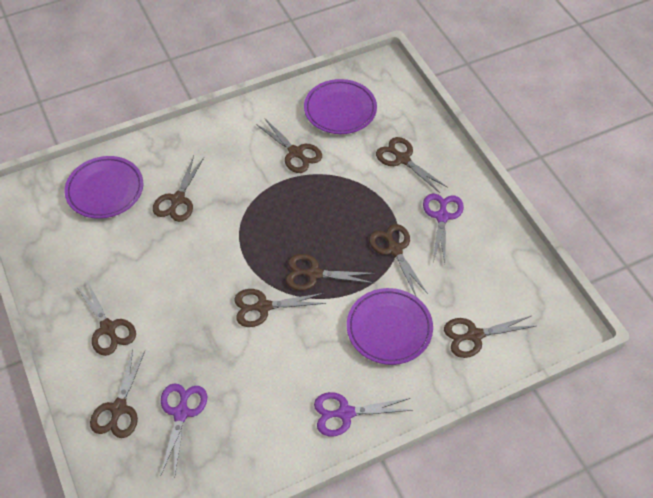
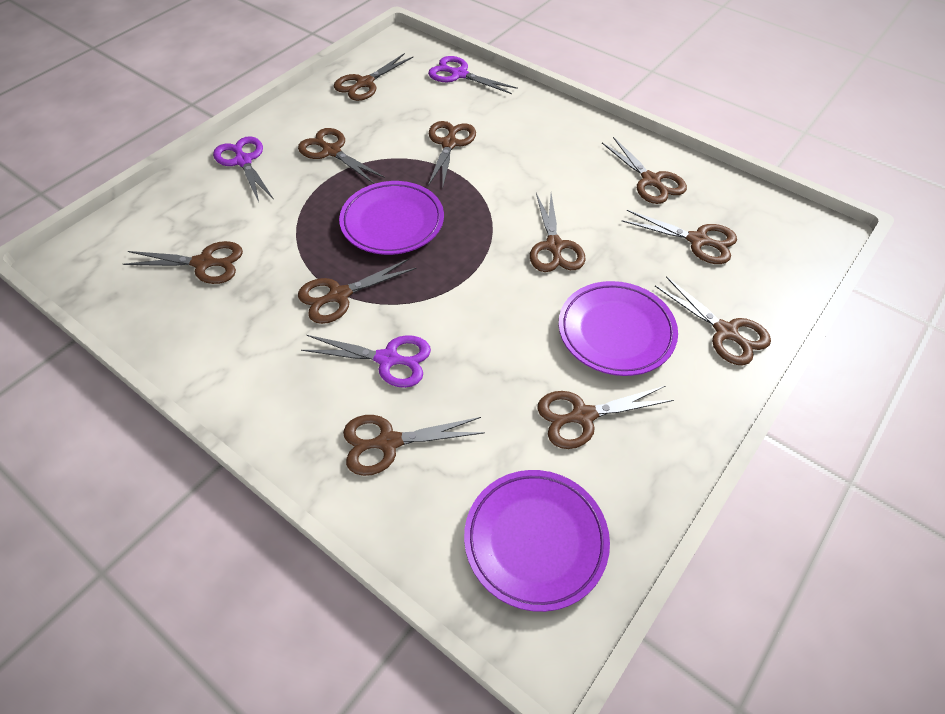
brown scissors: [76,281,136,356] [90,350,145,438] [153,156,204,222] [234,289,326,327] [256,118,322,173] [286,254,375,290] [369,224,428,296] [376,137,448,193] [444,316,536,358] = 9 -> [123,241,243,284] [298,128,385,184] [298,259,417,324] [334,53,413,101] [343,415,485,476] [428,121,476,186] [530,193,586,272] [537,386,674,449] [602,137,687,204] [622,210,737,264] [655,276,771,365] = 11

